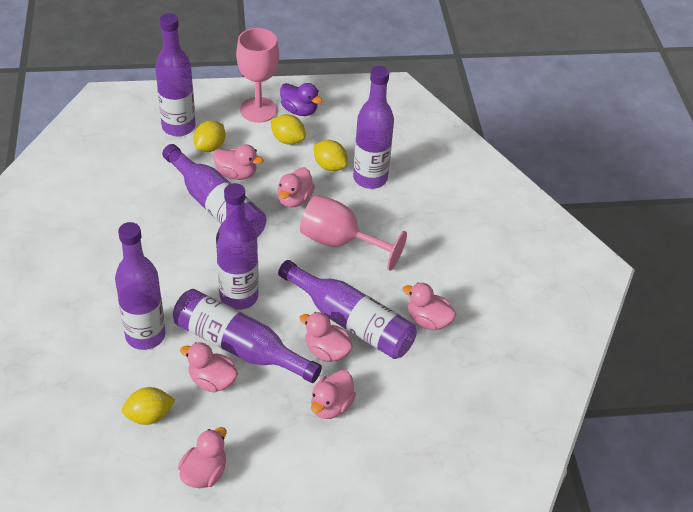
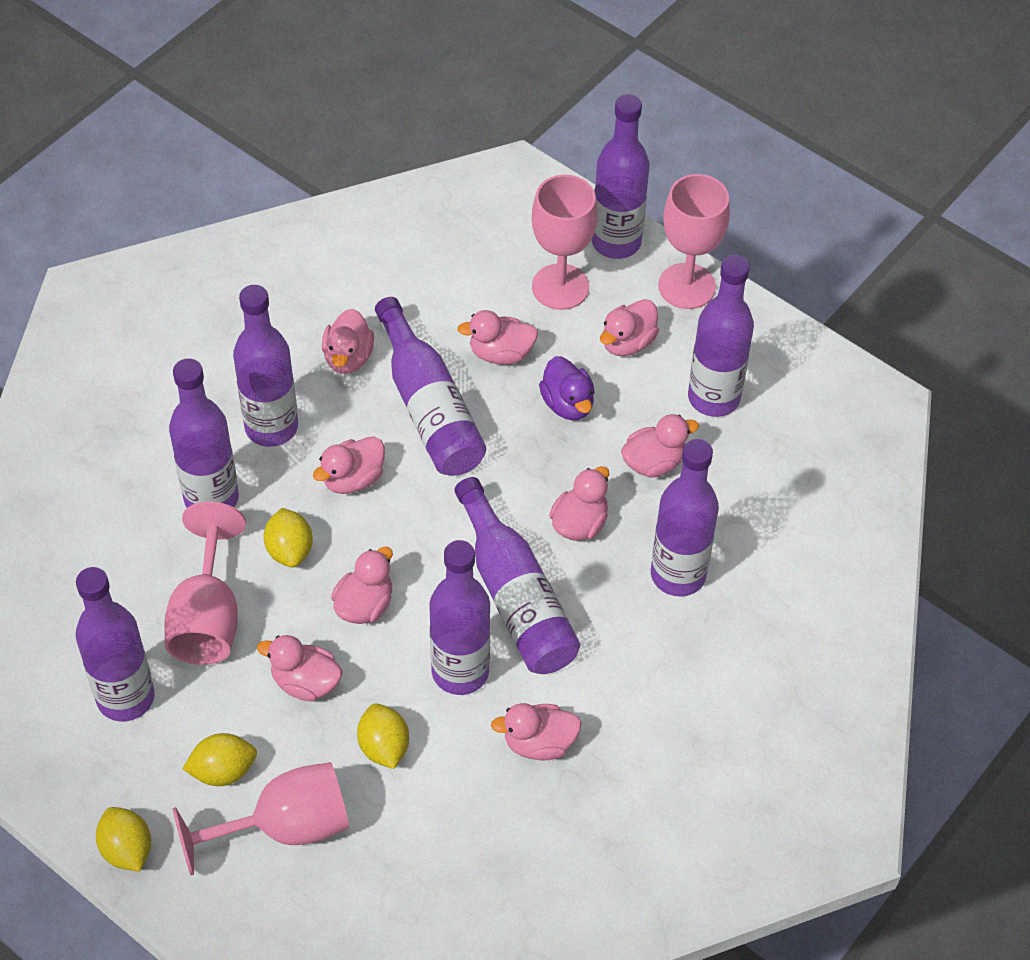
pink duck: [178,427,227,488] [180,342,238,392] [213,144,263,180] [277,167,315,208] [300,312,353,362] [311,370,356,419] [402,282,456,330] = 7 -> [257,635,343,701] [313,436,385,494] [322,308,374,374] [331,546,393,624] [457,310,538,365] [491,703,582,760] [549,466,609,541] [600,299,659,356] [621,414,699,478] = 9
pink goblet: [236,28,279,123] [300,195,407,271] = 2 -> [164,502,246,665] [173,762,349,875] [532,174,598,310] [658,174,730,309] = 4
purple bottle: [115,222,166,350] [155,13,196,136] [162,144,266,237] [173,289,322,383] [216,183,259,310] [278,260,417,359] [353,66,394,189] = 7 -> [76,567,155,722] [169,358,239,508] [233,285,298,447] [375,297,486,476] [430,540,490,695] [455,477,580,674] [592,94,650,259] [651,439,719,596] [688,255,754,417] = 9

